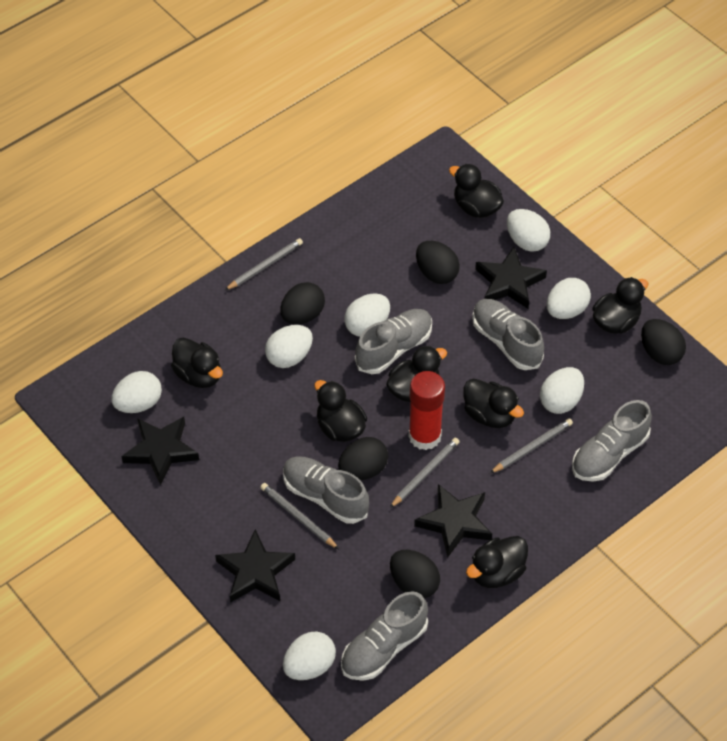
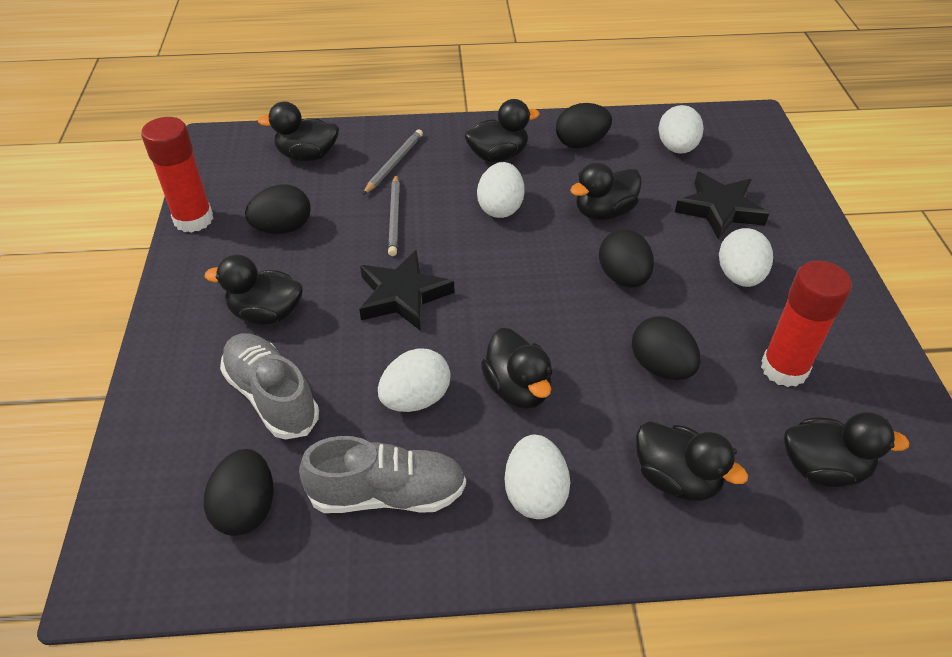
black star: [121,417,199,485] [215,529,295,602] [414,484,492,557] [475,247,547,309] = 4 -> [359,250,454,331] [675,172,769,240] = 2
grey pencil: [225,238,303,290] [260,483,339,549] [390,438,460,508] [490,418,573,473] = 4 -> [363,129,423,195] [388,175,400,256] = 2
grey shoe: [283,456,369,524] [341,591,428,681] [355,309,432,374] [472,299,544,370] [572,400,652,482] = 5 -> [220,333,319,439] [299,436,466,513] = 2
red glue stick: [409,371,445,450] = 1 -> [141,117,214,233] [761,260,852,387] = 2
white egg: [111,371,162,413] [265,325,313,368] [283,631,336,680] [344,293,390,337] [507,209,550,252] [540,367,584,414] [547,278,591,319] = 7 -> [378,348,451,412] [477,162,525,218] [505,435,570,519] [658,105,704,154] [719,228,773,287] = 5

